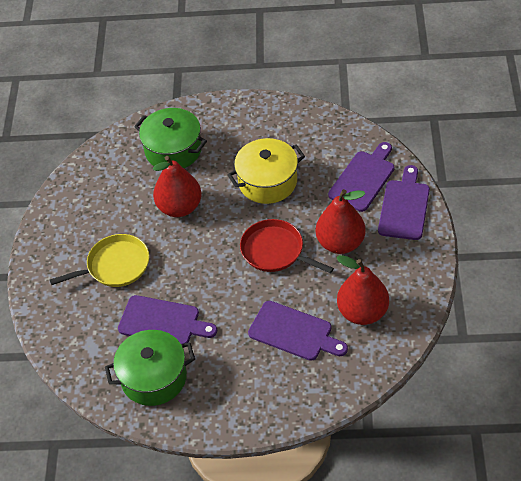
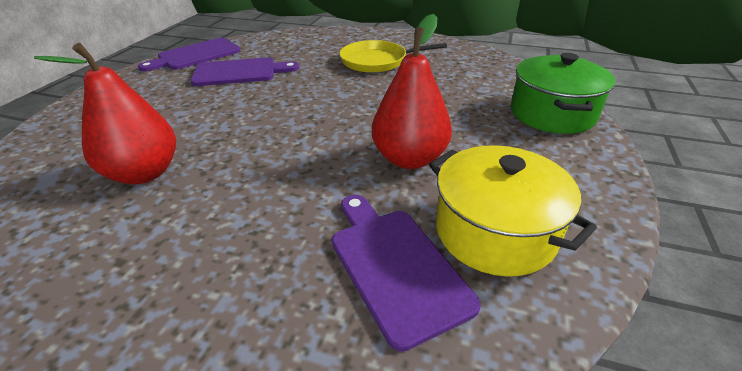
green pot: [105,330,195,406] [134,108,207,168] = 2 -> [511,53,615,134] = 1
purple cutting board: [118,295,217,344] [248,301,348,361] [328,142,394,212] [378,165,430,240] = 4 -> [138,38,241,72] [191,57,299,86] [332,195,481,352] = 3
red pan: [240,219,334,273] = 1 -> none = 0
red pear: [153,156,201,217] [316,189,366,254] [336,255,389,325] = 3 -> [34,43,176,184] [372,14,452,169] = 2

